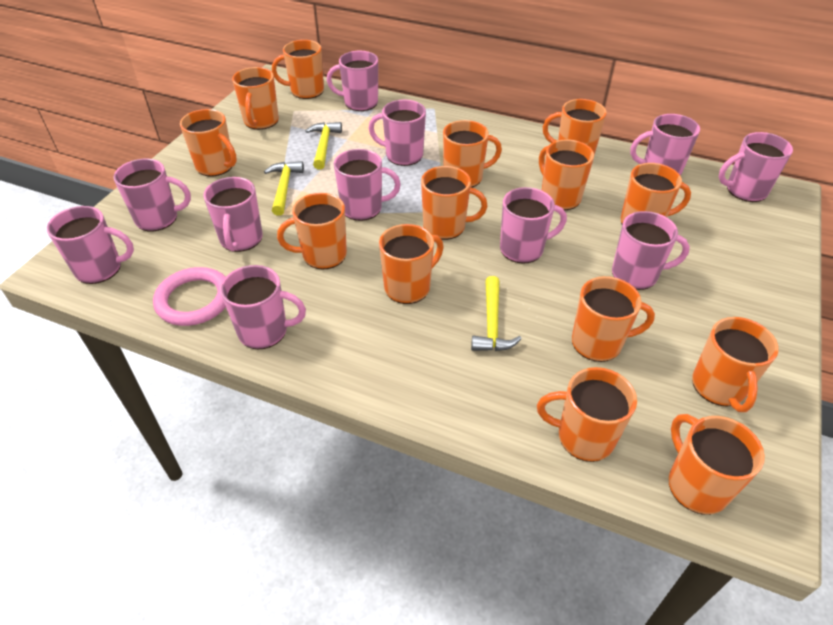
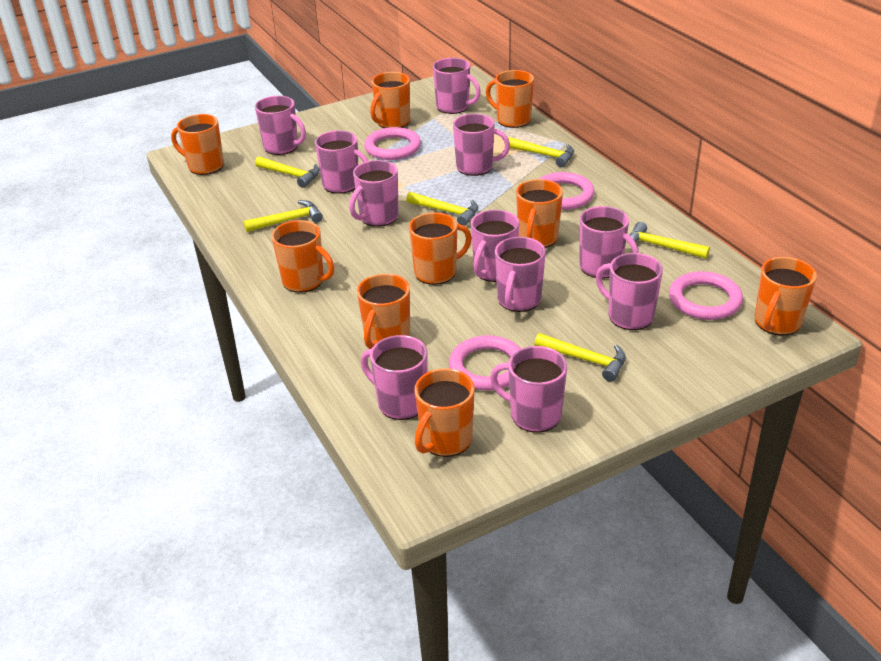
orange mug: [180,109,237,176] [232,67,279,130] [272,40,324,99] [277,193,347,269] [379,224,444,304] [421,166,487,240] [443,120,502,188] [537,367,637,462] [539,140,594,210] [543,99,607,155] [572,276,655,362] [621,163,691,224] [668,414,765,515] [692,317,779,412] = 14 -> [171,114,224,175] [271,220,334,293] [357,274,410,349] [370,72,410,128] [409,212,472,285] [414,368,474,457] [486,70,534,128] [516,179,563,248] [755,257,817,336] = 9
pink ring: [153,267,226,326] = 1 -> [364,127,421,160] [449,335,521,391] [539,172,595,210] [669,271,743,320] = 4
yellow hammer: [264,161,304,216] [305,122,342,169] [471,276,522,351] = 3 -> [243,200,323,232] [255,156,320,188] [406,192,478,226] [508,137,574,167] [534,333,626,382] [630,222,710,259] = 6

